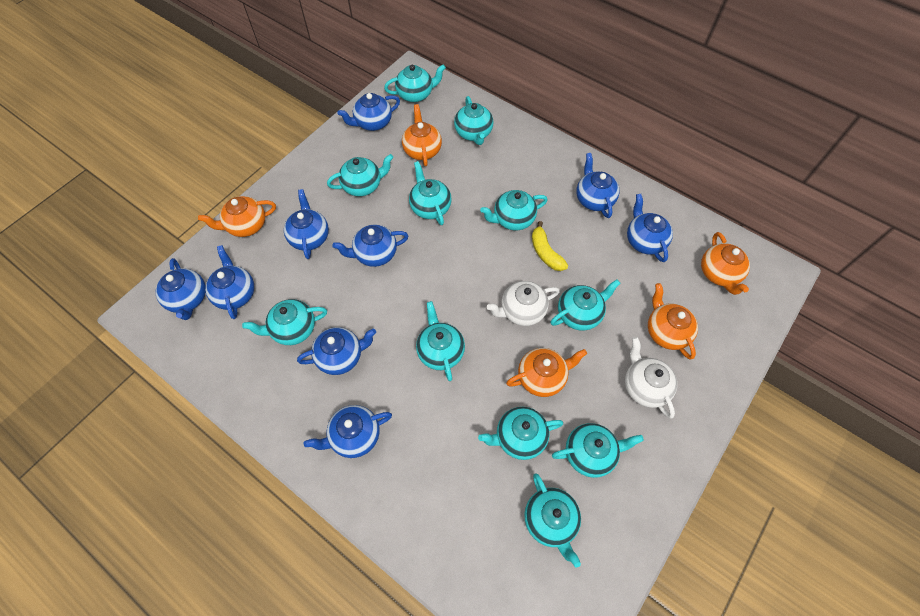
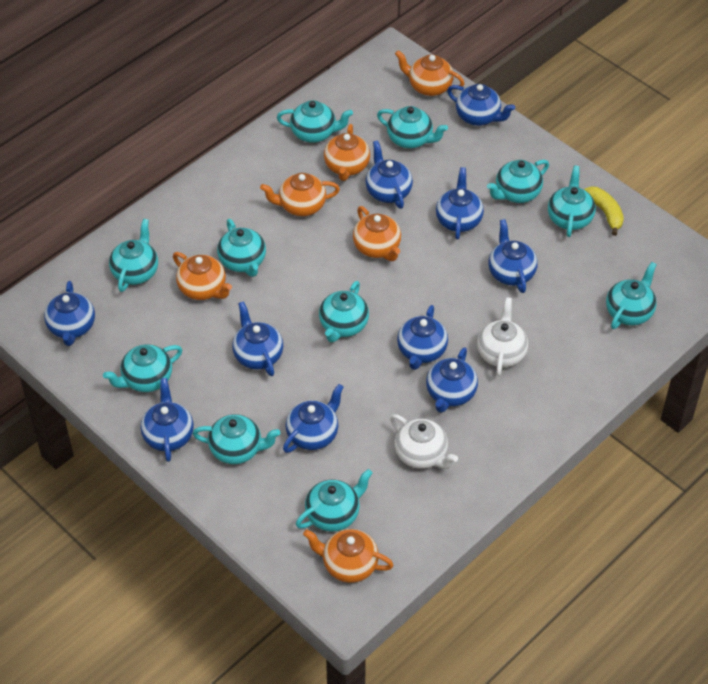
blue teapot: [156,258,206,320] [205,245,254,319] [284,189,329,259] [297,327,376,375] [304,405,392,458] [332,225,408,267] [337,93,400,131] [576,153,620,218] [627,194,673,262] = 9 -> [44,281,95,346] [140,378,194,462] [232,301,283,376] [283,384,344,453] [366,141,413,209] [397,305,448,370] [426,347,478,413] [436,167,484,239] [447,84,515,126] [488,219,538,293] = 10
orange teapot: [198,196,276,237] [402,104,442,166] [506,348,587,397] [648,283,698,360] [701,232,750,295] = 5 -> [173,252,232,300] [260,173,340,216] [303,529,393,583] [324,124,370,181] [353,206,401,261] [395,50,465,96] = 6

